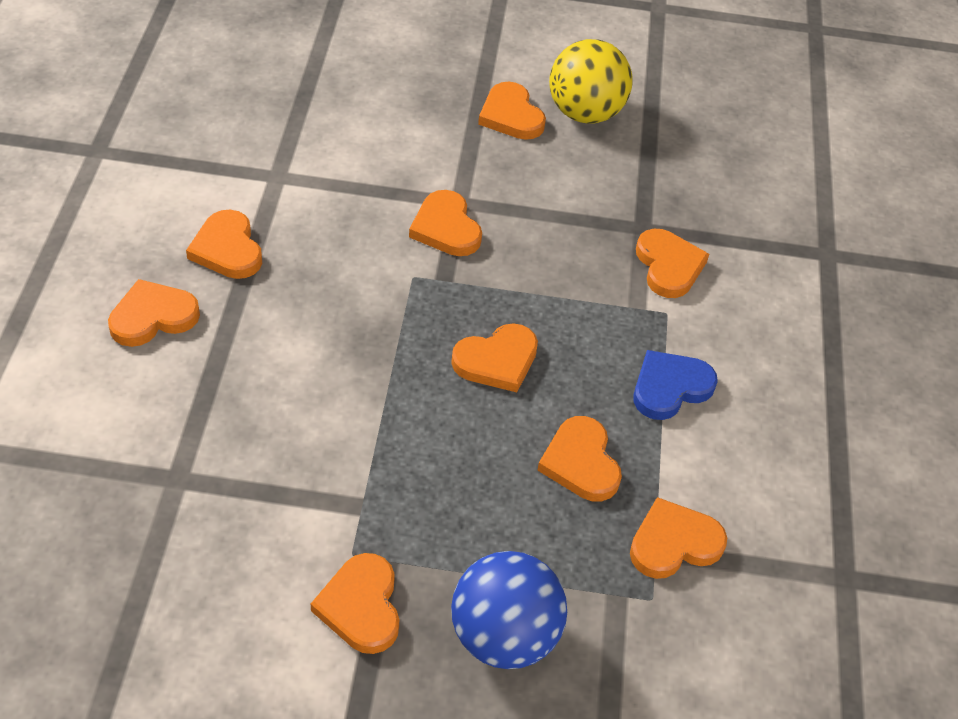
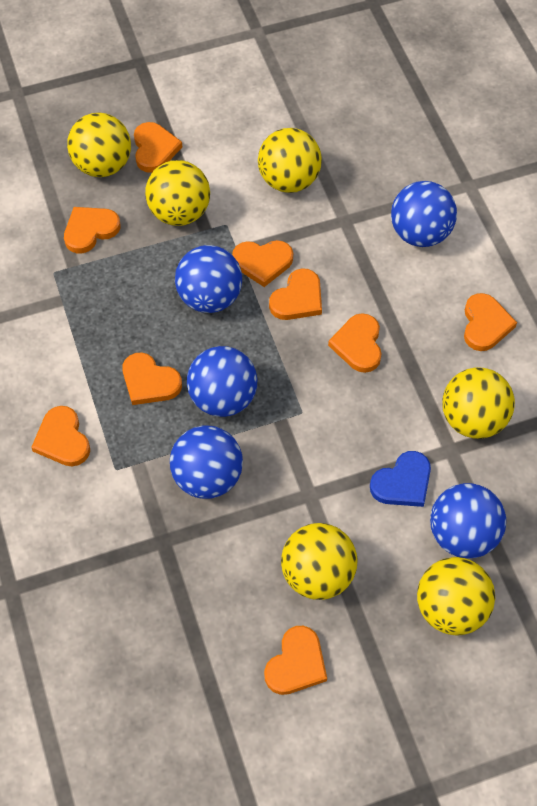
blue ball: [451,551,567,669] = 1 -> [170,425,243,499] [175,245,242,313] [187,346,257,417] [391,181,457,247] [430,483,506,558] = 5
yellow ball: [549,39,633,123] = 1 -> [67,113,131,177] [145,160,210,226] [258,128,322,193] [281,523,357,600] [417,557,495,636] [442,367,515,439] = 6

